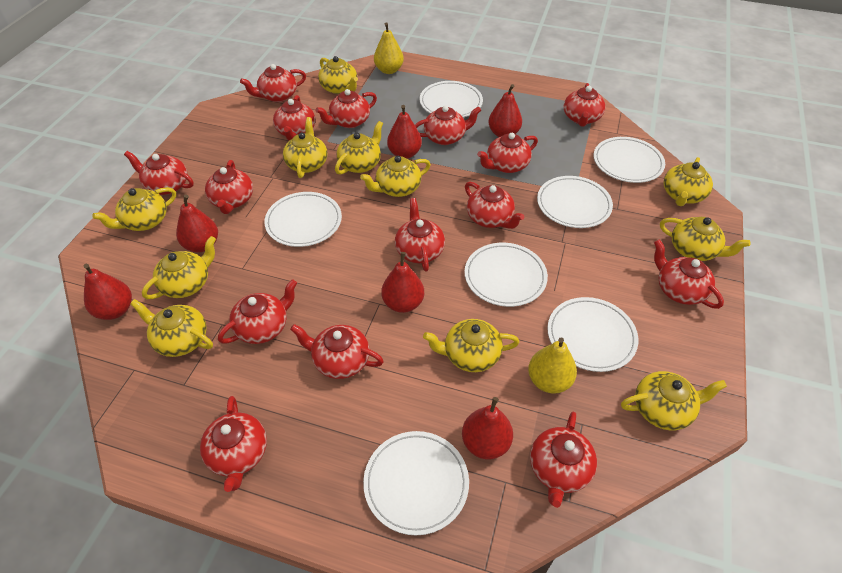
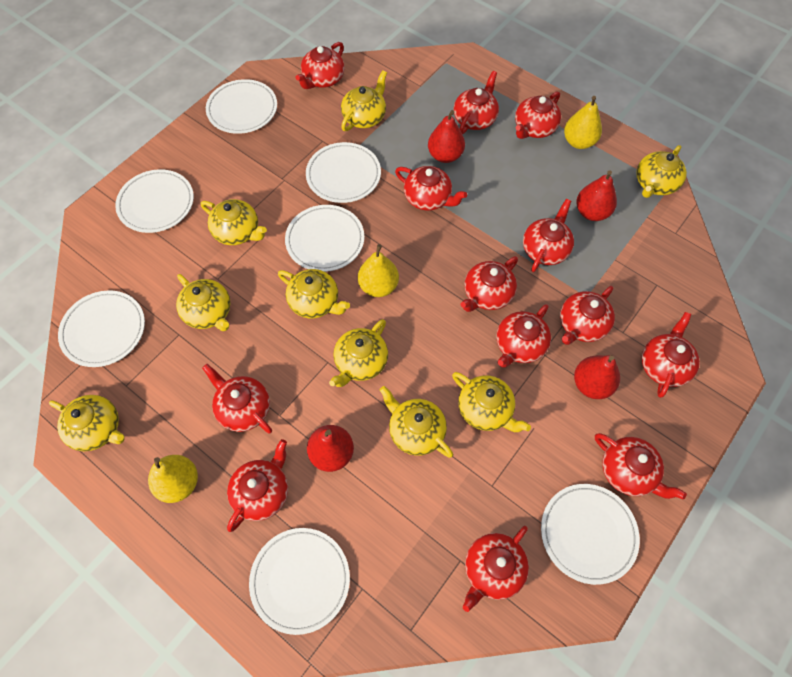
red pear: [83,264,132,320] [176,195,218,252] [381,252,424,313] [387,105,422,159] [462,397,513,459] [488,84,522,137] = 6 -> [307,425,354,472] [428,110,465,163] [574,355,620,399] [576,170,617,221] = 4
red teapot: [124,151,194,195] [200,396,267,492] [205,160,253,214] [218,279,297,344] [240,64,306,102] [273,95,315,141] [290,324,384,379] [315,89,377,128] [395,198,445,271] [415,105,481,145] [465,182,524,229] [477,133,538,173] [530,412,597,508] [564,83,606,127] [654,239,724,309] = 15 -> [202,364,272,434] [227,439,288,532] [296,42,345,89] [395,166,467,211] [454,71,499,134] [460,256,518,312] [463,526,529,612] [496,304,551,368] [515,91,561,139] [523,199,574,272] [560,286,615,345] [595,433,687,500] [642,312,700,398] = 13
yellow pear: [374,22,404,74] [528,337,577,394] = 2 -> [148,455,198,503] [358,244,399,297] [564,96,602,149] = 3
yellow teapot: [92,187,176,231] [130,299,213,357] [142,236,216,299] [283,117,327,178] [318,56,358,94] [335,121,383,175] [360,156,431,197] [423,319,520,372] [621,371,727,430] [660,217,751,261] [664,157,713,206] = 11 -> [49,395,125,451] [176,274,231,331] [201,199,267,245] [278,269,350,318] [329,319,388,387] [341,70,387,131] [380,386,453,458] [452,372,531,432] [636,145,687,198] = 9

